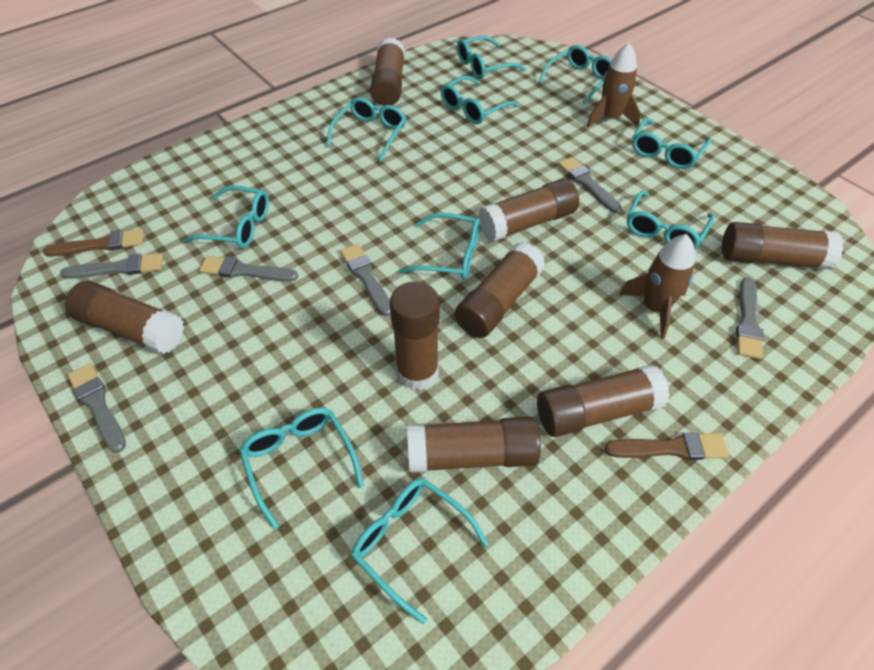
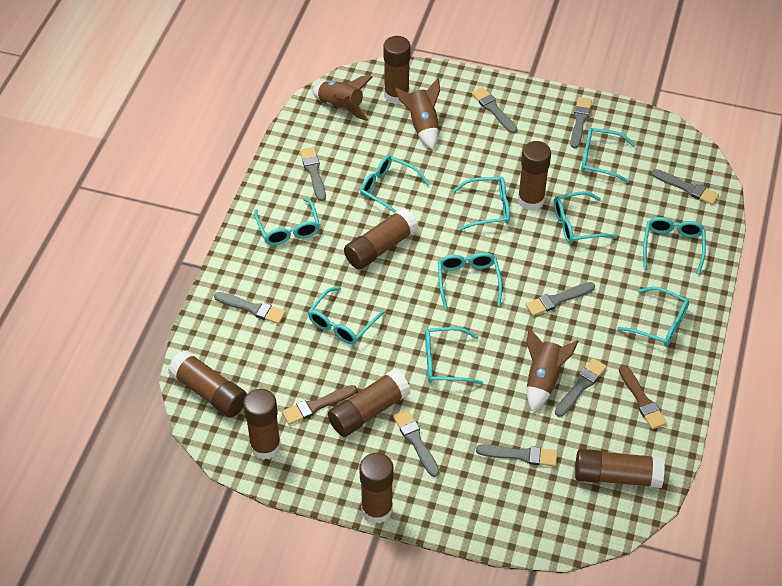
brown rocket: [587,43,641,128] [619,234,695,339] = 2 -> [312,76,372,121] [395,78,440,150] [526,328,578,411] = 3
grey brush: [60,253,163,279] [68,363,126,453] [199,256,298,282] [340,244,391,316] [558,157,622,213] [736,277,764,359] = 6 -> [214,292,285,324] [300,147,326,201] [393,409,439,477] [472,87,517,133] [476,444,557,467] [526,282,595,316] [555,358,607,417] [570,97,592,149] [651,169,719,205] = 9

